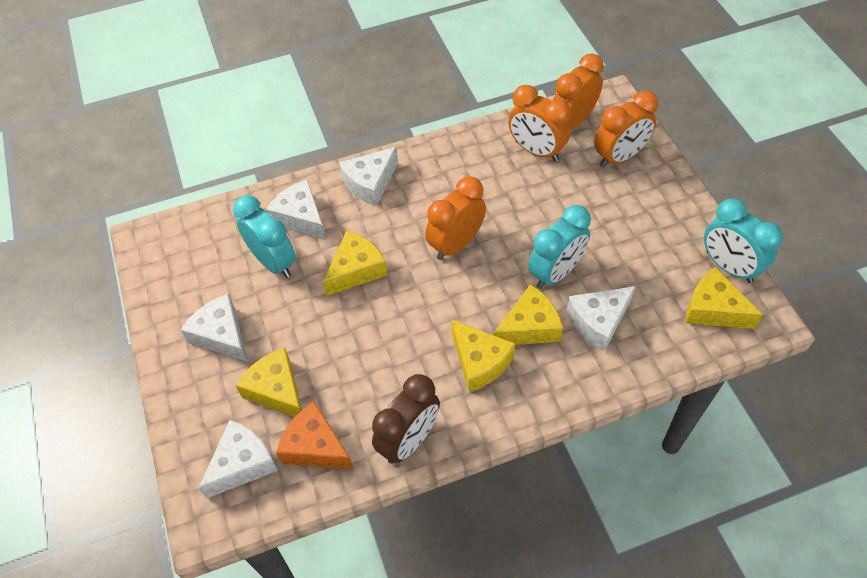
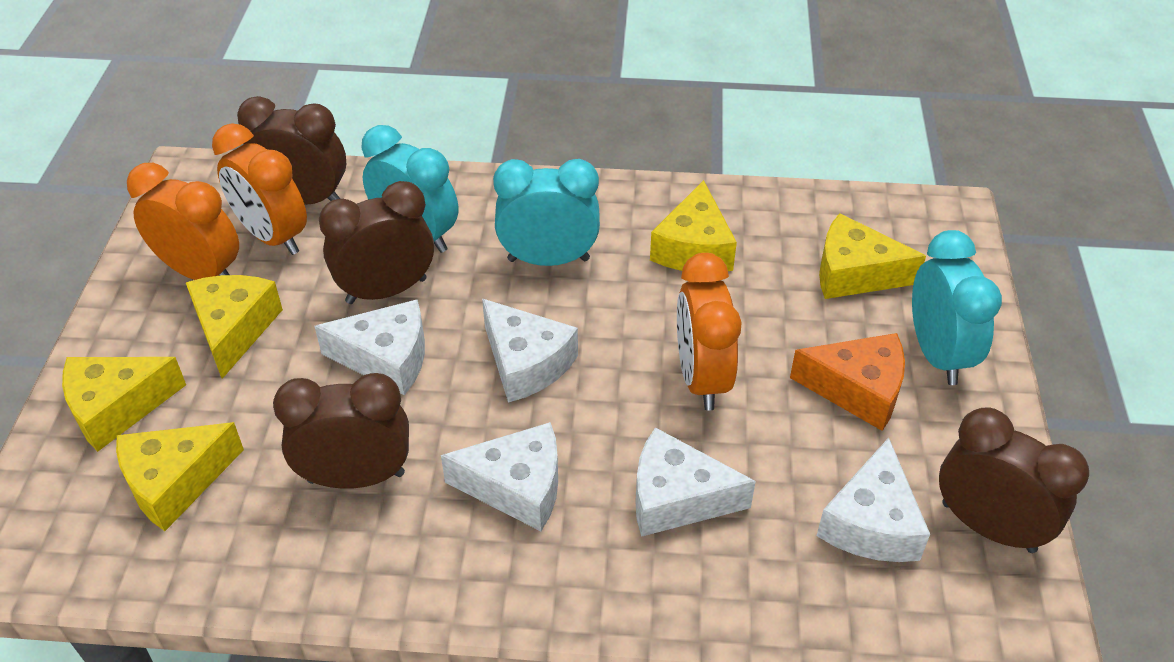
brown clock: [372,374,440,464] = 1 -> [237,96,346,205] [273,373,409,489] [319,181,434,304] [939,407,1089,553] = 4
orange clock: [425,177,486,260] [508,85,571,161] [553,53,604,129] [594,91,658,168] = 4 -> [127,163,239,280] [212,123,307,255] [677,253,741,411] = 3

